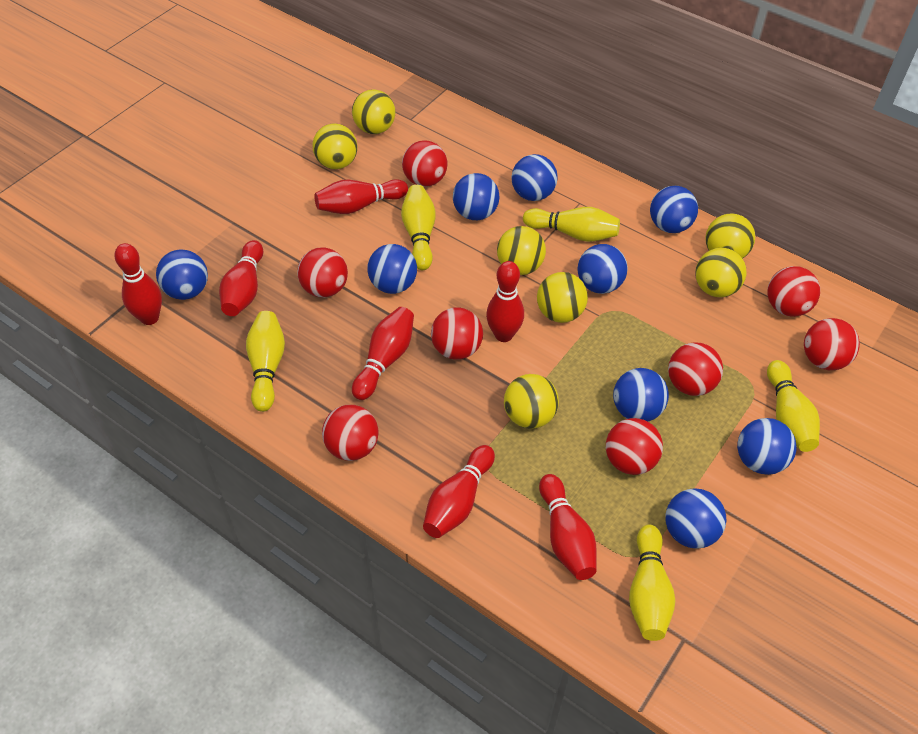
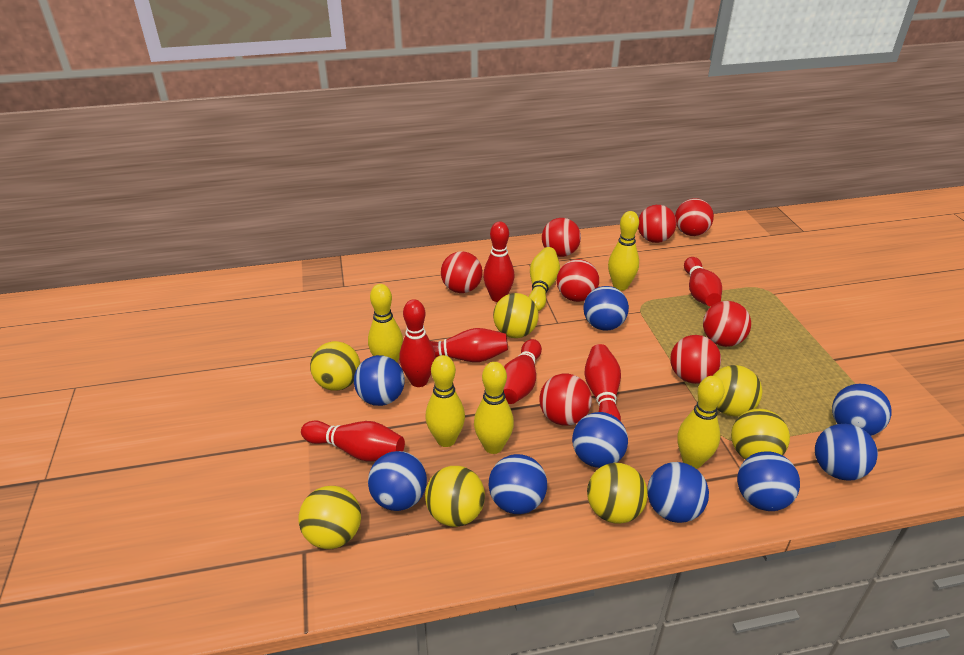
yellow bowling pin: [246,311,285,412] [401,185,436,270] [523,207,620,242] [629,524,675,641] [767,360,820,452] = 5 -> [368,284,403,362] [426,355,465,447] [474,362,514,454] [529,247,560,311] [608,211,639,291] [678,376,725,469] = 6

